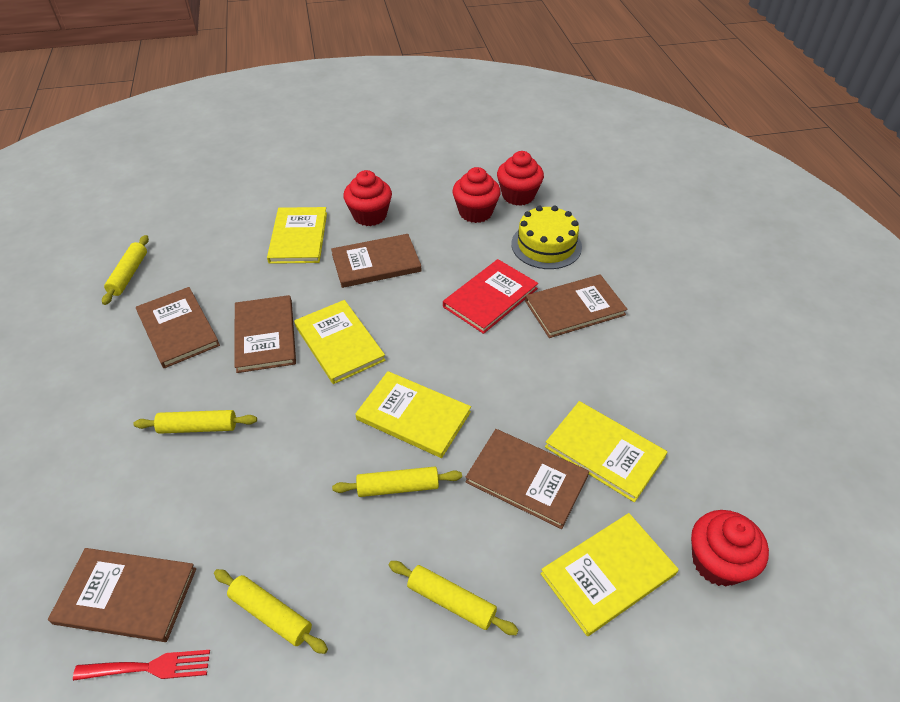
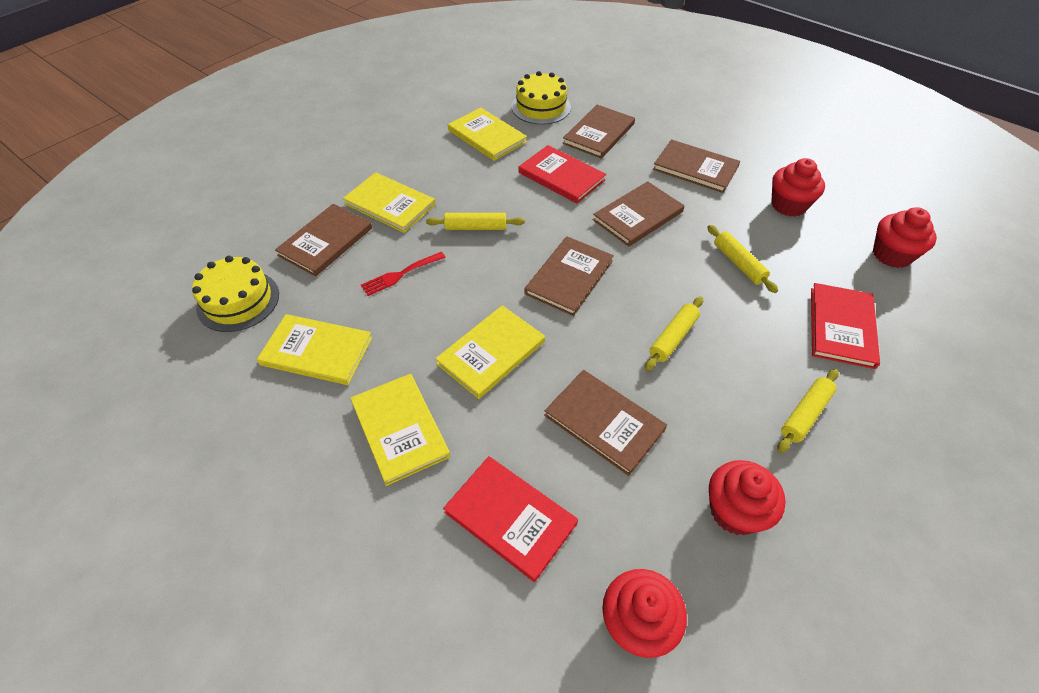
red book: [443,259,538,334] = 1 -> [443,456,578,583] [519,145,606,204] [811,283,880,369] = 3
yellow cake: [511,205,582,269] = 1 -> [192,256,279,332] [511,71,571,125] = 2
yellow rolling pin: [102,235,149,305] [133,410,257,434] [214,569,328,654] [332,466,462,497] [389,561,519,635] = 5 -> [426,213,525,230] [645,296,703,371] [707,225,778,293] [777,369,839,453] = 4

